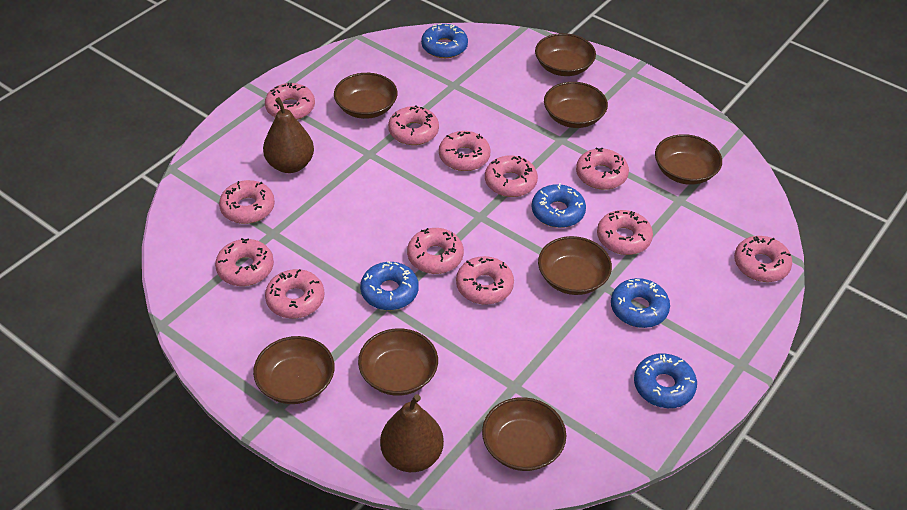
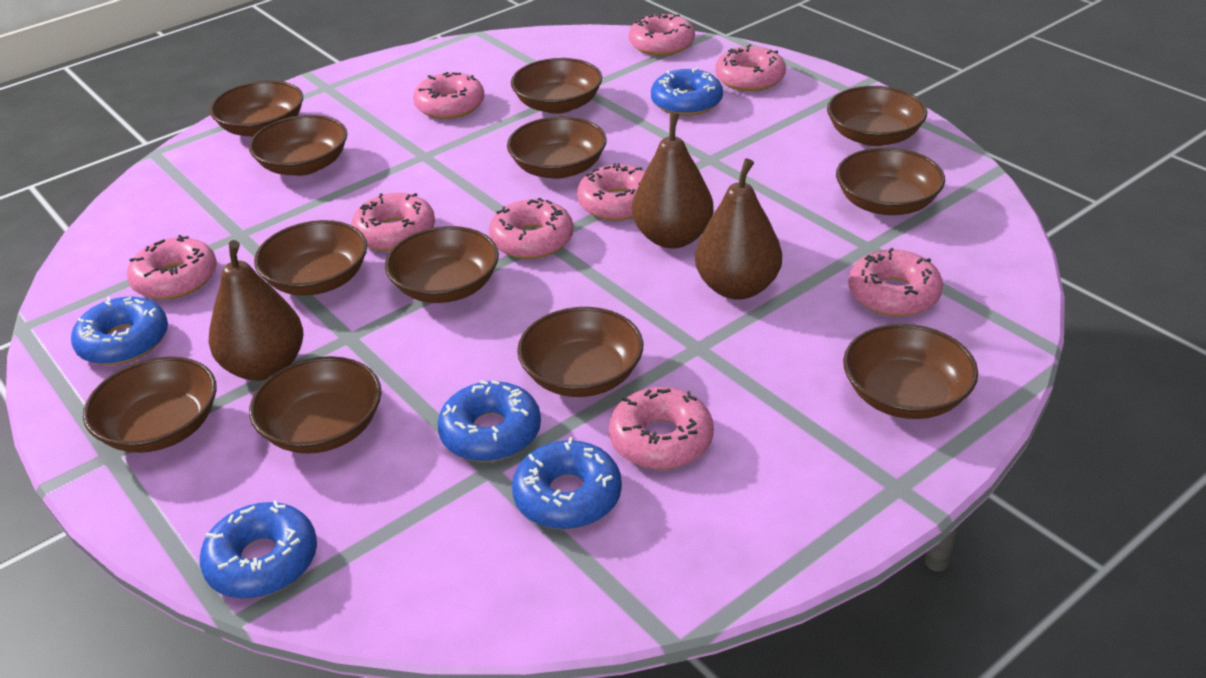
brown bowl: [253,336,335,404] [334,73,398,119] [358,328,438,396] [482,397,566,471] [535,33,596,76] [538,236,612,295] [544,82,608,128] [655,134,722,185] = 8 -> [83,357,217,453] [209,80,303,137] [249,115,347,176] [249,356,381,454] [254,220,367,296] [385,226,499,303] [507,116,606,179] [511,58,602,114] [517,307,643,397] [827,86,927,146] [836,147,945,215] [843,324,978,419] = 12
brown pear: [263,97,314,173] [380,394,444,472] = 2 -> [209,240,303,381] [632,112,714,248] [695,158,782,300] = 3
pink donut: [215,238,274,286] [219,180,275,224] [265,83,315,120] [265,269,324,318] [388,105,439,145] [407,228,464,274] [439,131,490,171] [456,256,514,305] [485,155,538,197] [576,147,629,190] [597,210,653,255] [734,236,792,282] = 12 -> [127,235,217,299] [351,193,435,251] [413,72,485,119] [489,197,574,259] [577,163,645,221] [609,387,714,469] [629,12,695,56] [715,44,786,91] [848,248,943,316] = 9

